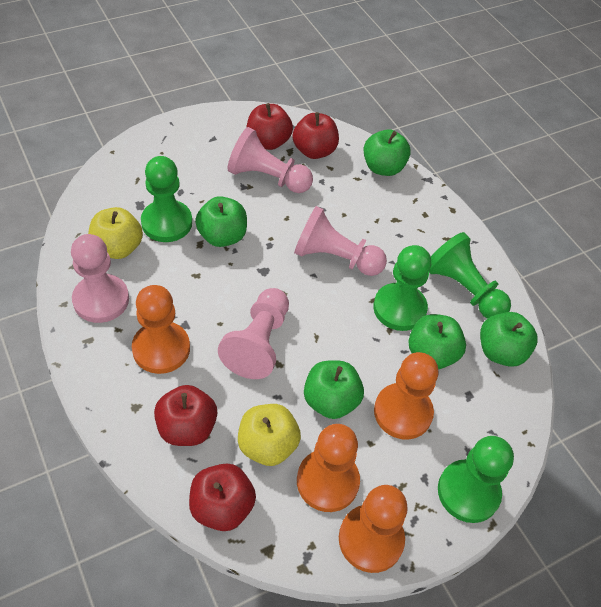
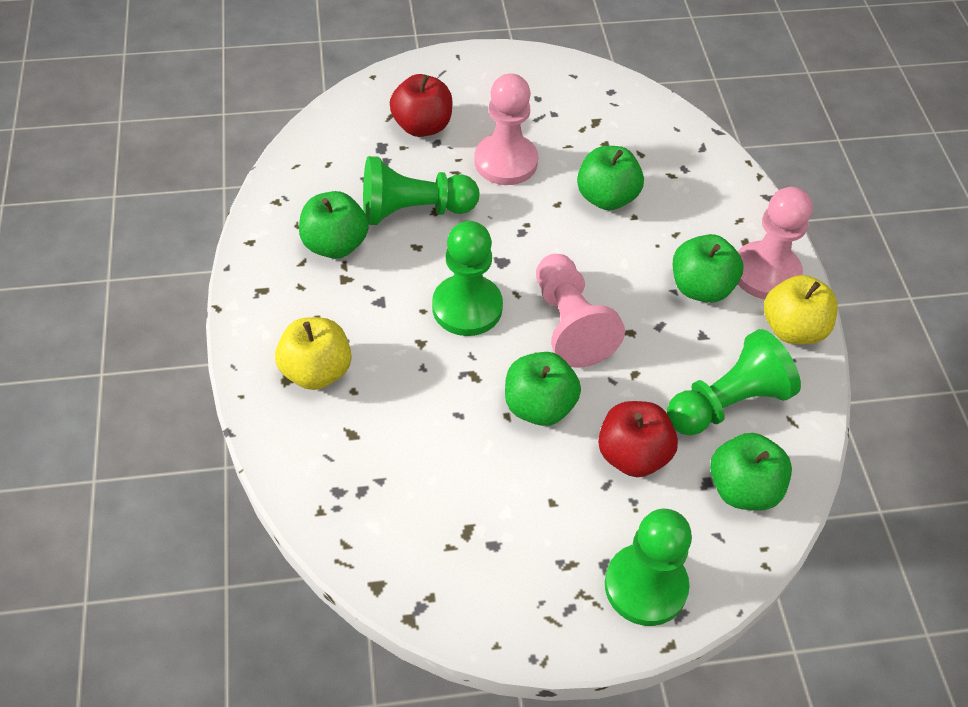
orange pawn: [132,285,190,374] [297,424,360,512] [339,485,408,573] [374,352,439,439] = 4 -> none = 0
pink pawn: [71,234,129,323] [218,288,289,379] [228,127,313,193] [294,206,387,276] = 4 -> [474,73,538,185] [536,254,625,368] [738,187,812,299] = 3
red apple: [154,385,217,446] [189,463,256,531] [247,103,293,150] [293,112,339,159] = 4 -> [390,74,453,137] [598,401,678,477] = 2

